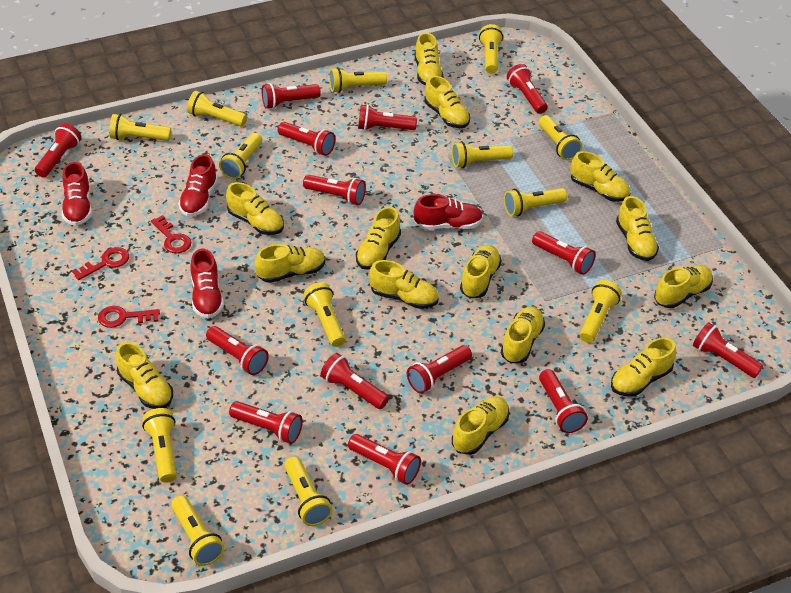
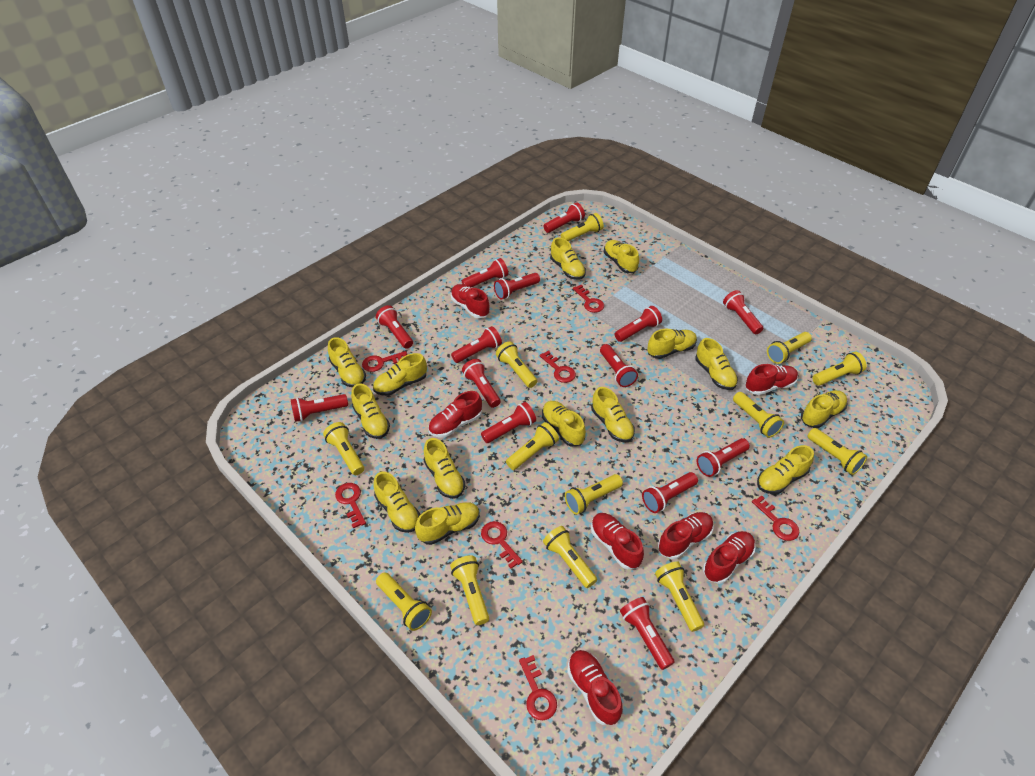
red key: [72,247,129,280] [98,306,160,328] [151,215,191,253] = 3 -> [335,483,366,528] [362,351,407,372] [481,521,523,569] [519,655,557,720] [539,351,576,383] [573,285,604,313] [752,495,799,541] = 7
red shoe: [62,162,92,226] [178,154,218,217] [191,249,224,319] [414,194,483,230] = 4 -> [428,391,482,438] [451,284,490,318] [567,650,622,725] [591,513,644,569] [658,512,714,559] [703,531,756,584] [745,364,798,395] = 7

